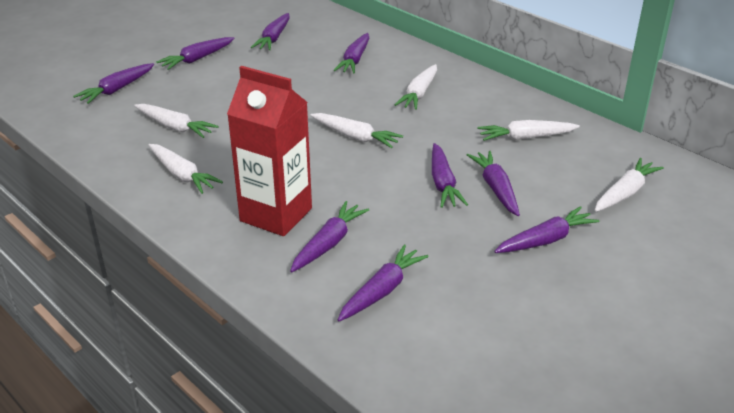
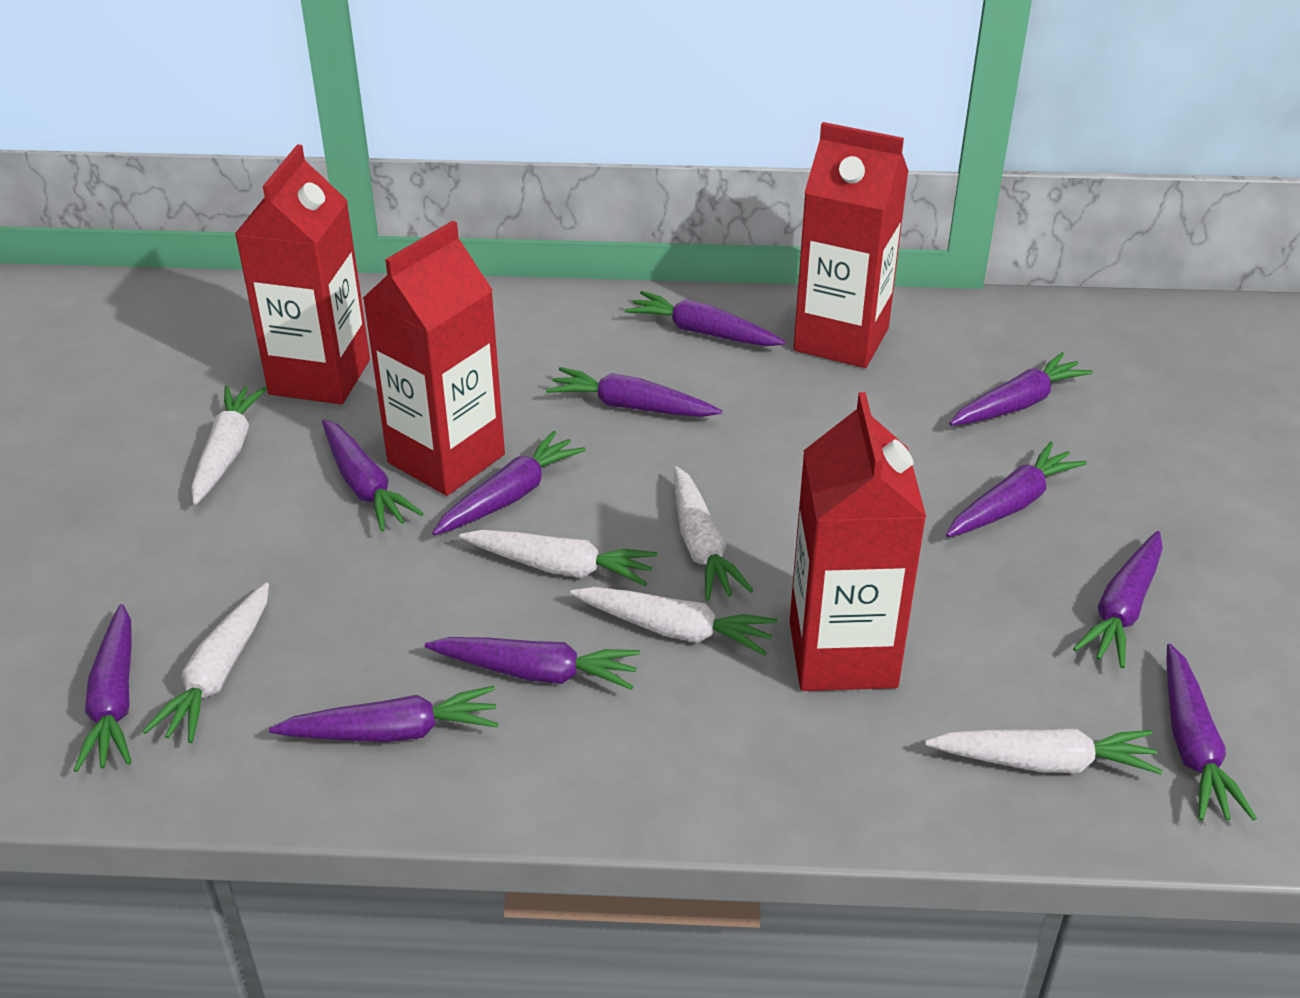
purple carrot: [73,63,154,104] [156,37,234,70] [251,13,290,50] [290,201,369,272] [334,33,369,73] [338,244,429,322] [432,143,468,208] [467,151,520,216] [494,206,599,253] = 9 -> [73,604,132,772] [269,686,498,742] [322,419,424,532] [425,637,640,690] [432,431,586,535] [546,367,722,417] [625,291,786,346] [946,442,1087,537] [949,352,1093,426] [1073,531,1163,668] [1166,644,1257,821] = 11
red carton: [227,66,312,236] = 1 -> [235,144,370,404] [362,221,505,496] [790,392,926,691] [793,122,909,368] = 4

